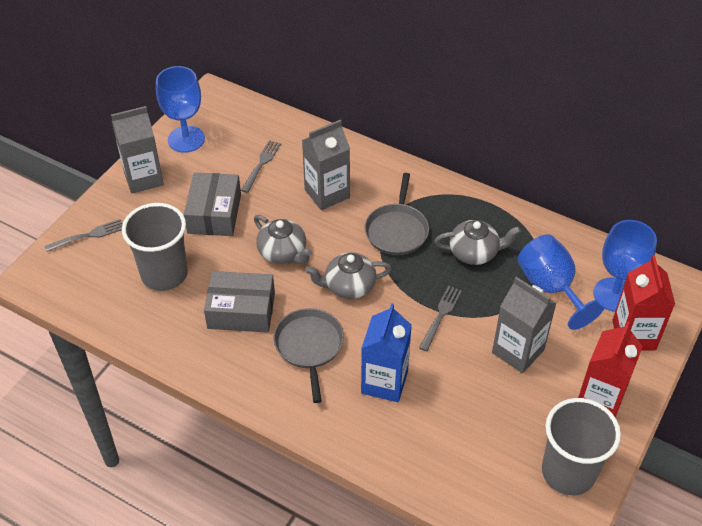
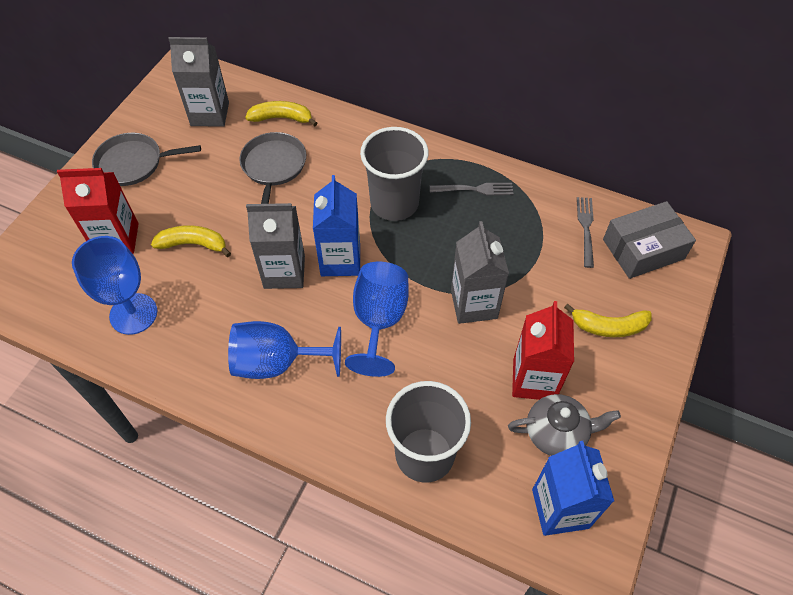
blue carton: [361,303,412,402] = 1 -> [313,175,360,276] [532,441,614,536] = 2
grey box: [184,172,241,236] [204,271,275,333] = 2 -> [603,201,696,279] = 1
grey fork: [44,219,123,252] [241,140,281,193] [419,286,462,351] = 3 -> [430,183,513,195] [577,197,594,268] = 2
grey teapot: [254,215,312,264] [305,252,392,299] [434,220,521,265] = 3 -> [508,394,621,456] = 1
yellow banana: none = 0 -> [151,225,231,257] [245,101,317,127] [564,304,652,337] = 3

